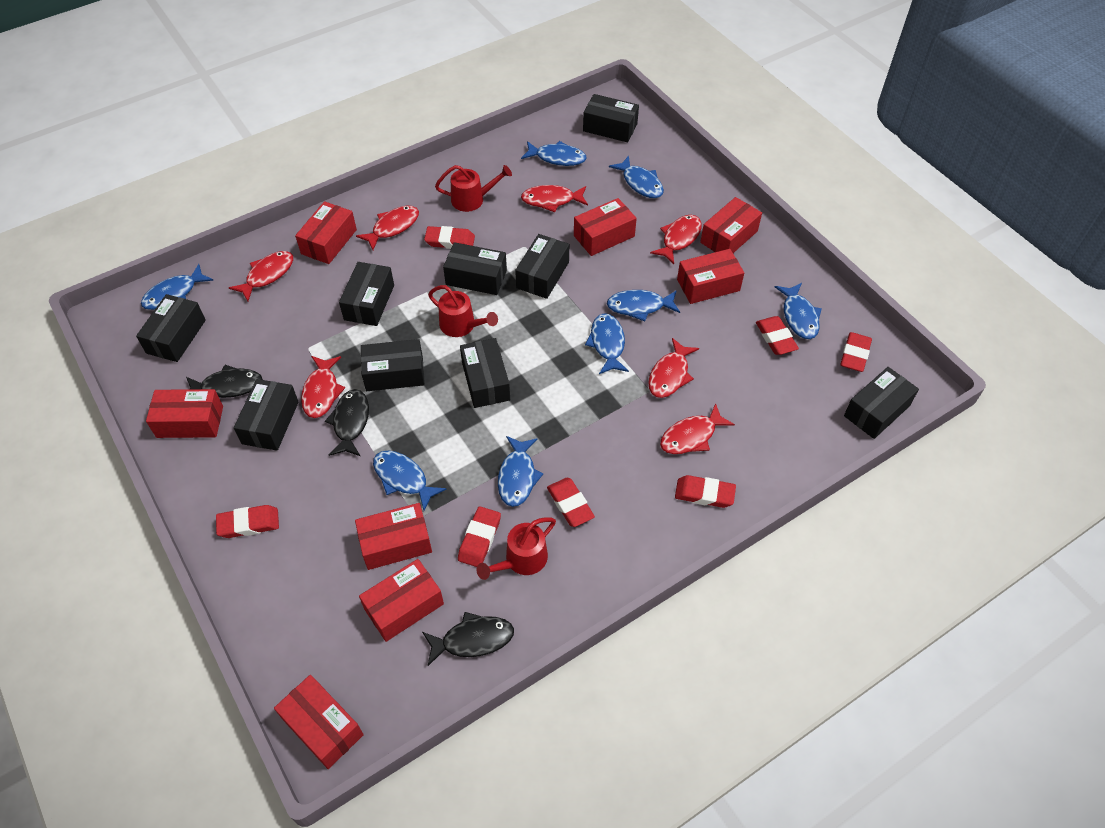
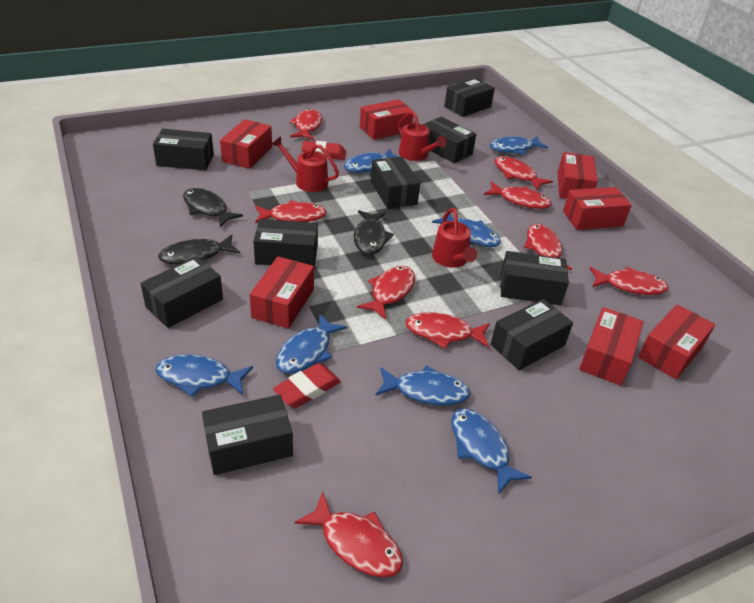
blue fish: [141,264,214,310] [373,450,446,510] [498,436,543,507] [521,141,587,166] [585,313,629,374] [607,290,680,321] [609,156,664,198] [775,283,822,339] = 8 -> [156,354,253,397] [276,313,347,374] [344,148,399,173] [376,365,471,406] [432,214,501,247] [451,408,532,494] [490,136,548,155] = 7
red box: [146,389,223,438] [274,675,364,769] [295,201,357,264] [355,503,432,570] [359,559,444,642] [574,198,637,256] [677,249,744,304] [700,197,762,253] = 8 -> [220,119,272,169] [250,256,314,329] [360,99,413,140] [558,152,598,199] [563,187,632,230] [579,307,644,386] [638,304,715,379] = 7
red eraser: [216,505,279,538] [424,226,475,249] [458,506,501,567] [547,478,595,527] [675,475,736,508] [756,316,799,355] [840,332,872,372] = 7 -> [273,363,341,408] [301,141,346,160] = 2
red fish: [229,251,293,301] [301,356,345,418] [356,206,419,250] [521,185,588,212] [648,338,699,398] [650,215,702,264] [660,403,735,454] = 7 -> [255,200,327,224] [289,109,322,140] [295,492,403,577] [357,266,415,320] [405,312,490,349] [484,181,552,209] [495,156,553,190] [524,224,572,270] [589,266,669,295] = 9

